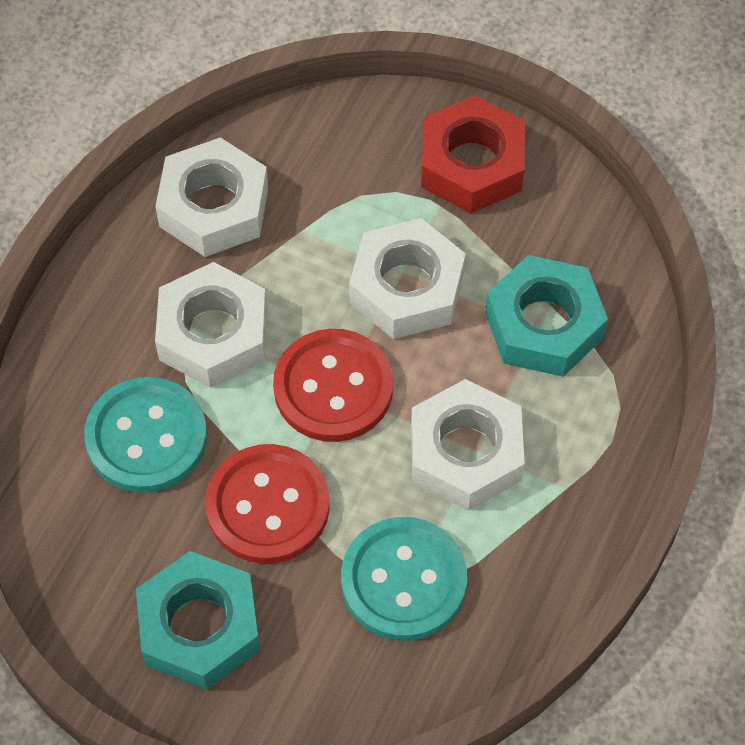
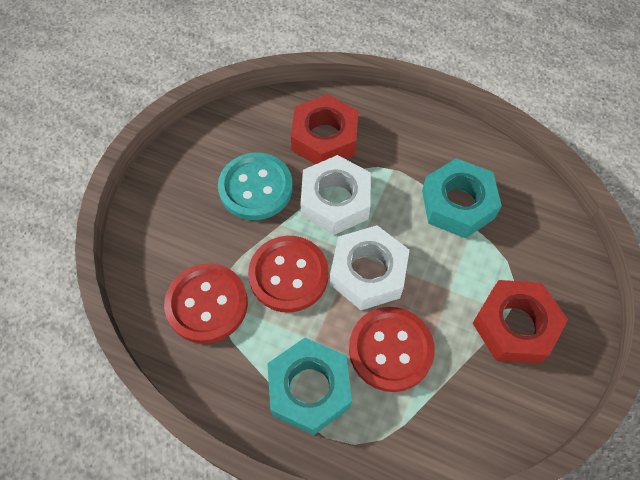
red button: [206,444,330,564] [273,329,393,442] = 2 -> [164,263,248,344] [248,236,328,313] [349,307,435,392] = 3
red nut: [421,95,525,213] = 1 -> [291,94,359,164] [473,280,568,364] = 2
turquoise button: [84,377,207,493] [341,517,467,641] = 2 -> [218,152,293,220] = 1
white nut: [155,137,268,257] [155,262,267,388] [349,218,466,339] [411,379,525,511] = 4 -> [300,155,371,235] [330,225,410,310] = 2

